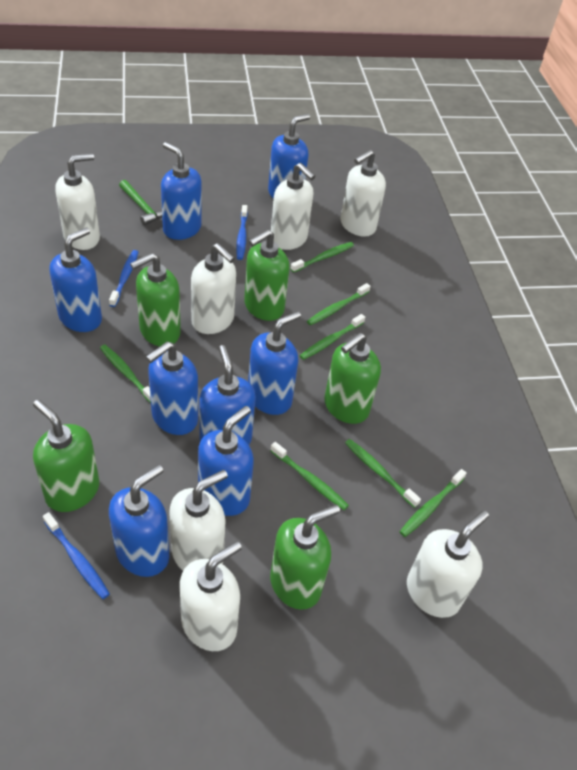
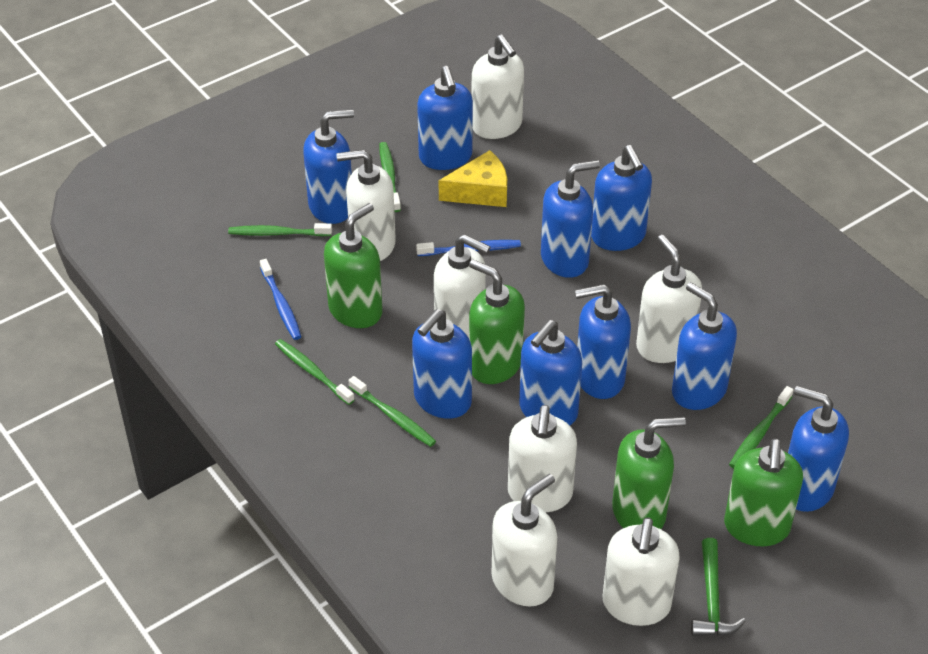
blue soap dispenser: [49,227,102,332] [109,465,170,577] [146,341,198,435] [161,142,202,240] [198,406,254,516] [199,345,256,445] [248,311,301,415] [268,114,310,199] = 8 -> [303,109,354,224] [412,309,472,419] [417,66,473,170] [519,320,582,425] [541,160,600,278] [575,284,631,399] [591,145,652,251] [672,282,737,410] [788,386,849,512] = 9
blue toothbrush: [43,512,110,599] [109,250,139,307] [236,205,248,260] = 3 -> [260,259,302,340] [416,240,521,256] = 2
green soap dispenser: [33,400,99,512] [130,253,181,346] [244,230,289,321] [270,504,340,610] [324,333,381,424] = 5 -> [324,203,383,328] [469,259,525,384] [612,417,686,529] [724,438,803,546] = 4
green toothbrush: [100,345,151,403] [270,442,349,510] [291,242,354,273] [299,314,365,360] [307,283,371,325] [345,439,421,508] [400,469,467,537] = 7 -> [228,223,332,236] [275,339,354,405] [348,376,436,447] [379,142,401,212] [729,386,794,468] = 5
yellow cheese: none = 0 -> [439,150,507,207] = 1

